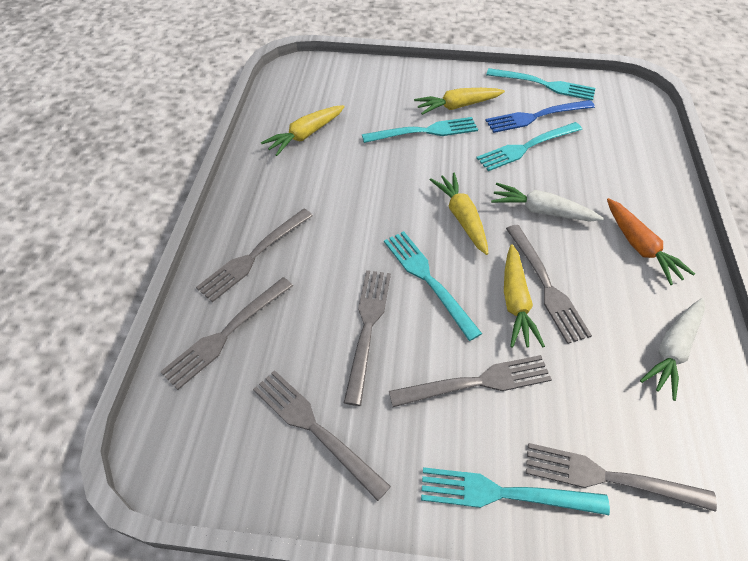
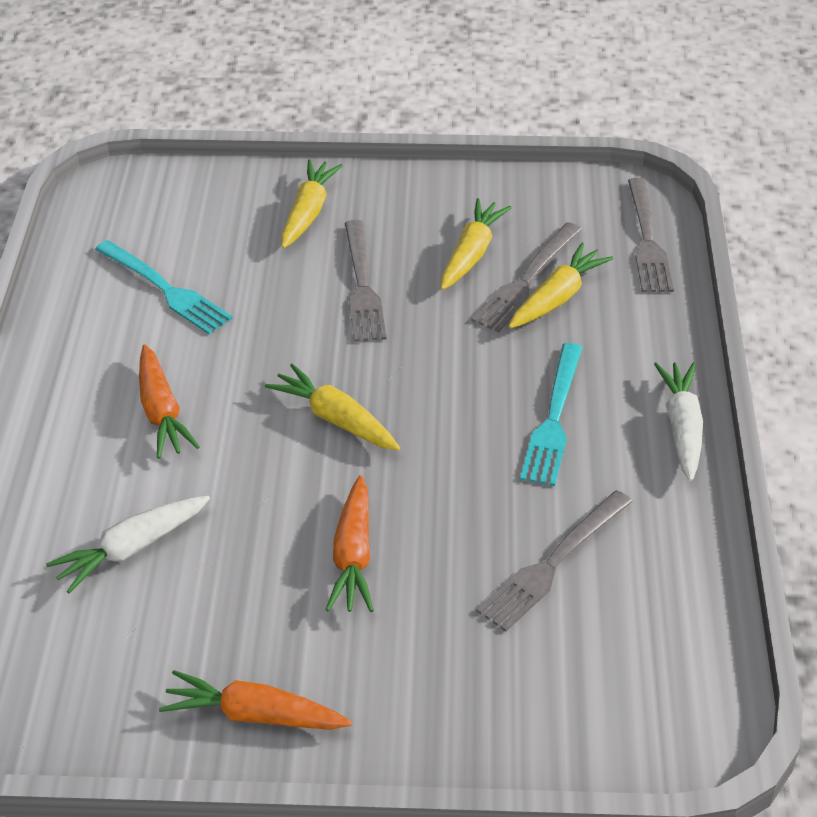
blue fork: [485,100,595,133] = 1 -> none = 0
grey fork: [160,277,293,390] [196,209,313,302] [253,370,391,501] [344,270,391,406] [389,355,552,407] [506,225,592,344] [526,443,717,512] = 7 -> [345,220,387,342] [472,222,582,332] [477,490,633,632] [628,178,674,292] = 4
orange carrot: [607,198,695,285] = 1 -> [139,345,200,459] [159,670,352,730] [326,475,374,612] = 3
turquoise fork: [362,117,478,143] [384,231,482,341] [421,467,610,515] [476,122,582,171] [486,68,595,101] = 5 -> [95,240,233,334] [520,343,583,486] = 2

